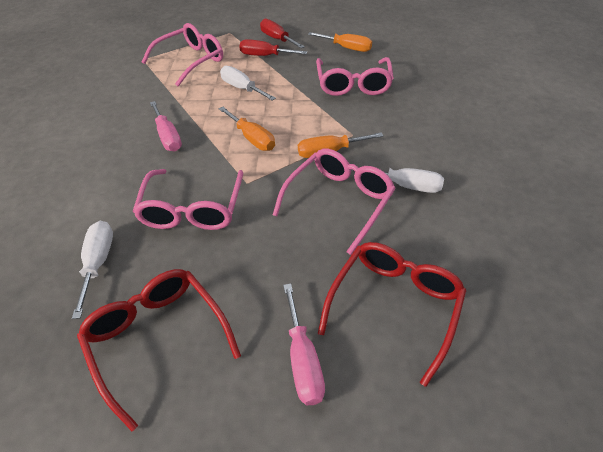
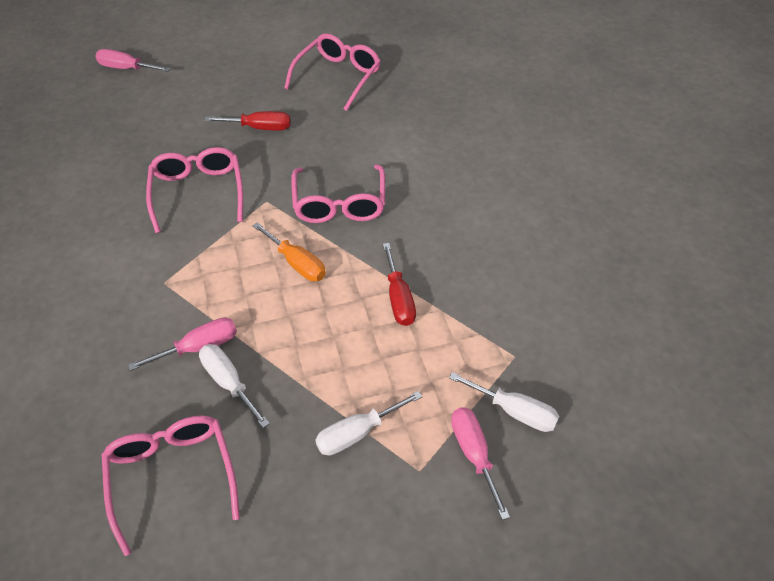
orange screwdriver: [219,107,275,151] [298,132,383,158] [308,32,372,52] = 3 -> [253,222,326,281] = 1
pink screwdriver: [150,101,182,151] [283,283,325,405] = 2 -> [95,49,171,72] [128,318,237,371] [451,407,510,520] = 3
red glasses: [77,269,241,431] [318,242,466,387] = 2 -> none = 0

